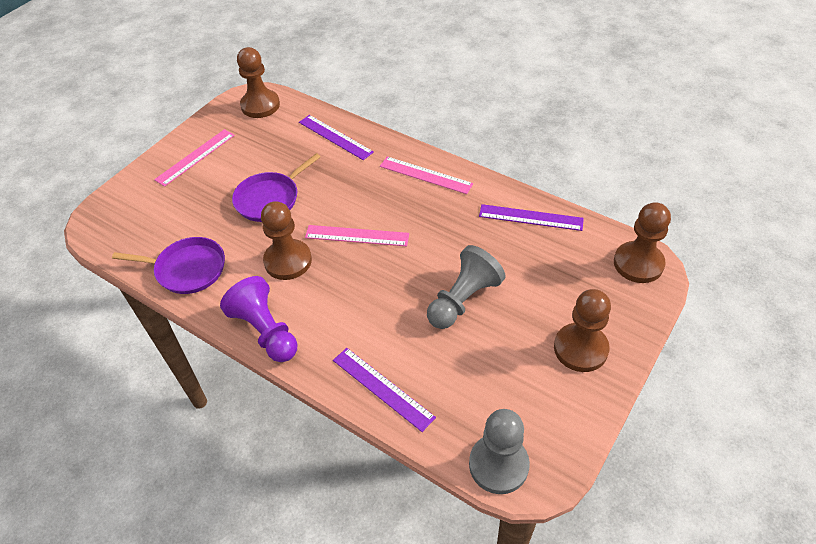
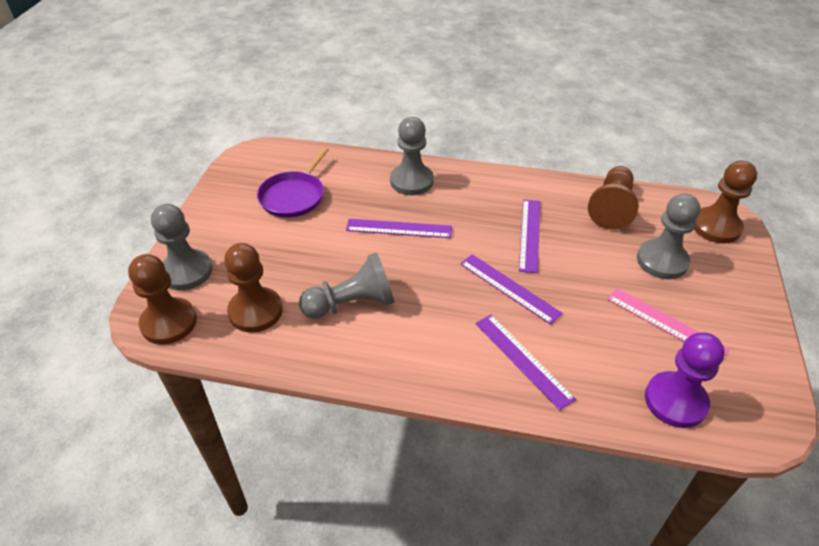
grey pawn: [427,245,505,329] [469,409,530,494] = 2 -> [151,204,212,290] [299,253,394,319] [390,117,434,195] [637,194,700,279] = 4
pink ruler: [154,129,235,187] [305,225,409,246] [380,156,473,194] = 3 -> [607,288,730,357] = 1
purple pan: [112,237,225,294] [232,153,321,222] = 2 -> [257,147,329,218] = 1
purple ruler: [299,115,374,160] [333,348,436,432] [479,204,584,231] = 3 -> [346,219,452,238] [460,254,563,325] [475,315,576,410] [519,199,540,273] = 4

